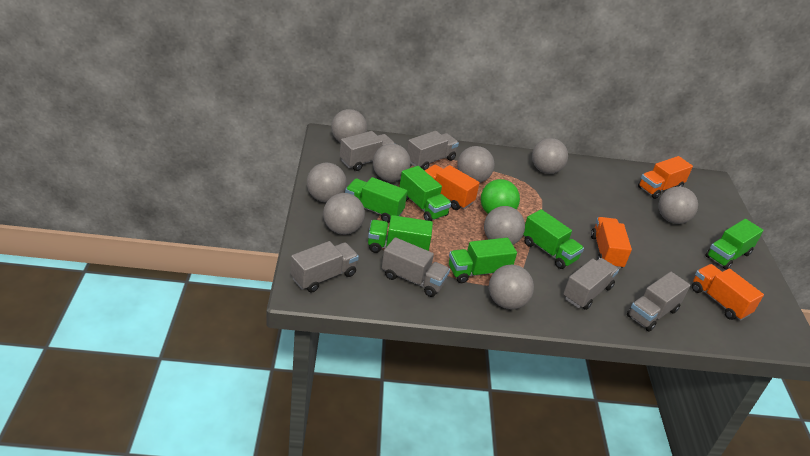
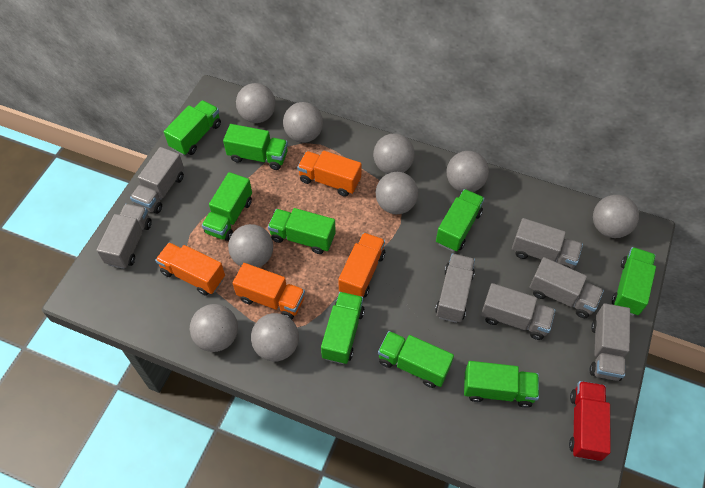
green ball: [481,179,520,214] = 1 -> none = 0
green truck: [345,177,407,223] [368,215,433,253] [400,166,451,221] [449,238,517,283] [523,209,584,269] [706,219,764,270] = 6 -> [164,100,221,156] [202,172,252,241] [223,124,288,170] [268,208,336,254] [321,292,365,364] [378,331,454,388] [436,189,484,252] [464,361,539,408] [612,247,656,316] = 9
grey truck: [291,241,359,292] [340,131,395,171] [382,237,450,297] [407,131,459,171] [563,258,619,310] [627,272,690,332] = 6 -> [97,204,152,269] [130,147,184,214] [435,254,475,323] [481,283,556,340] [512,218,583,269] [529,257,604,318] [590,303,630,381] = 7
red truck: none = 0 -> [569,381,611,461] = 1

